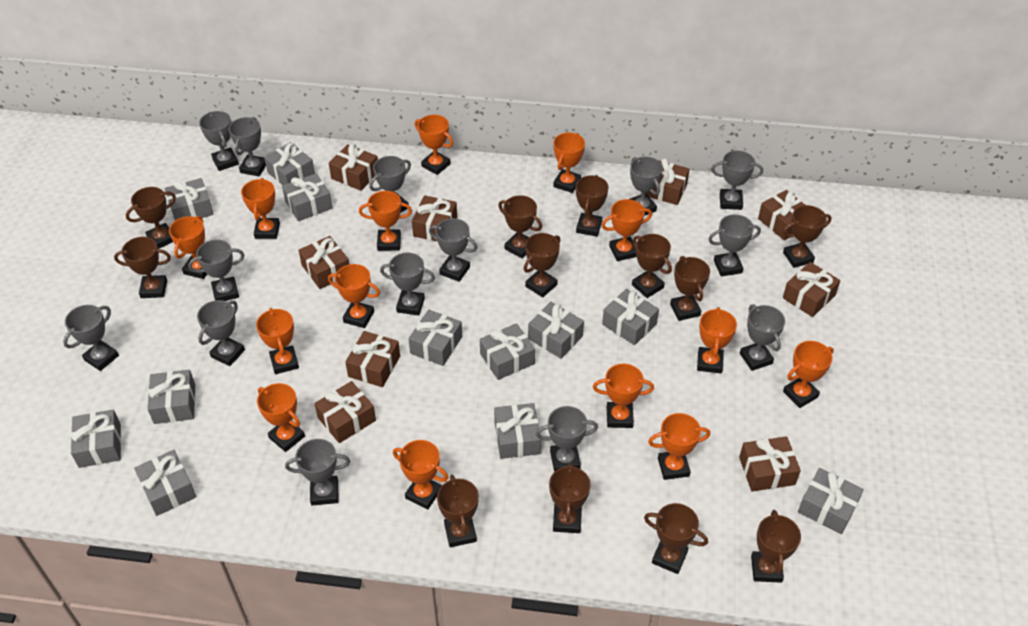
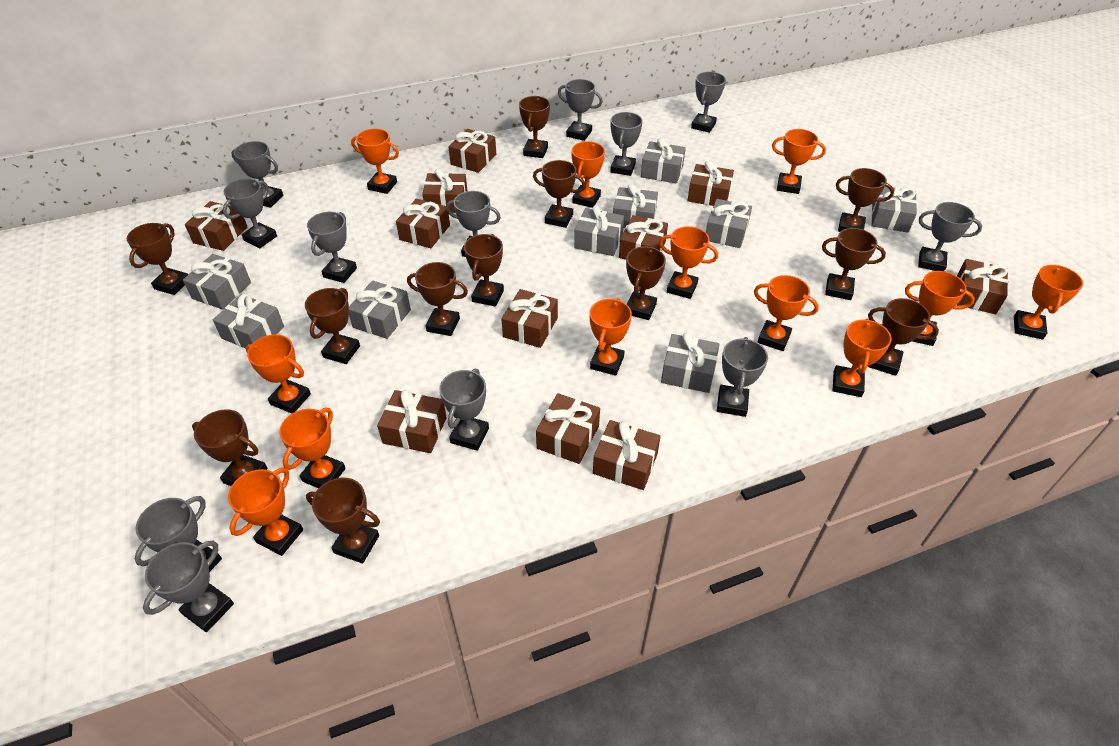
brown gift: [299,236,349,289] [314,381,376,443] [329,144,378,191] [345,331,400,387] [412,195,457,241] [646,158,690,205] [739,436,801,492] [758,190,805,240] [783,262,840,317] = 9 -> [185,201,247,251] [377,389,447,453] [396,199,450,248] [422,168,467,213] [448,129,496,173] [501,289,558,348] [536,393,600,464] [593,420,661,490] [619,215,668,260] [687,161,734,206] [957,259,1008,314] = 11
grey gift: [71,410,121,468] [134,450,196,516] [148,370,195,424] [164,178,214,221] [264,142,315,185] [282,173,332,221] [409,310,462,366] [480,323,535,380] [494,403,541,459] [528,302,584,359] [602,289,659,345] [798,468,864,534] = 12 -> [183,254,251,309] [213,294,284,348] [349,281,411,339] [574,205,624,256] [613,184,658,228] [641,138,686,183] [661,333,720,393] [706,199,752,248] [871,186,917,233] = 9
grey trophy: [63,305,119,371] [188,240,244,301] [197,300,245,366] [199,111,239,171] [229,117,266,176] [285,439,350,505] [369,156,411,213] [380,253,435,315] [429,218,477,282] [536,406,598,472] [630,157,663,216] [708,214,761,276] [711,150,763,210] [740,304,785,371] = 14 -> [135,496,222,572] [143,540,234,632] [223,179,277,248] [231,141,283,208] [307,212,357,283] [439,369,489,451] [446,191,501,257] [558,79,603,141] [610,112,643,176] [691,72,726,133] [717,337,768,417] [918,202,982,271] = 12
orange trophy: [169,216,207,279] [241,178,280,239] [256,308,299,374] [257,383,305,452] [328,264,380,328] [359,191,412,251] [393,440,448,510] [415,115,453,175] [553,132,585,193] [593,364,654,428] [601,199,652,261] [648,413,710,480] [697,307,737,373] [783,341,834,408] = 14 -> [228,468,303,556] [246,334,311,413] [279,408,346,488] [351,129,399,194] [571,141,605,208] [589,298,632,376] [659,226,718,299] [754,275,819,351] [772,129,826,194] [833,319,892,397] [905,271,975,346] [1014,265,1083,340] = 12

